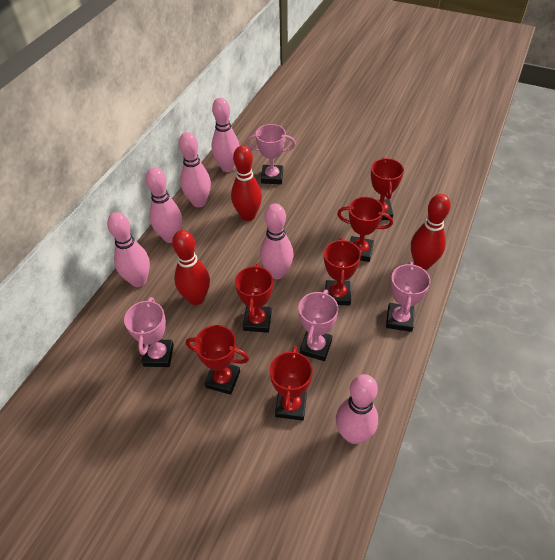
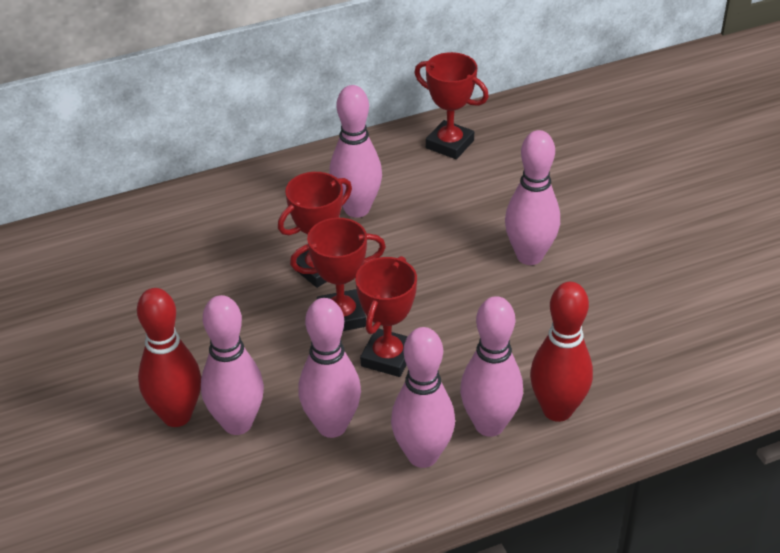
pink trophy: [124,297,174,367] [247,124,296,184] [299,290,339,361] [386,262,431,332] = 4 -> none = 0
red bowling pin: [172,230,210,305] [231,145,262,221] [411,194,451,270] = 3 -> [137,288,201,427] [530,282,593,422] = 2
red trophy: [186,325,249,395] [235,264,273,333] [269,346,313,421] [324,238,361,305] [337,197,393,262] [371,157,404,220] = 6 -> [278,172,352,288] [290,218,386,331] [355,256,417,377] [414,52,489,159] = 4

